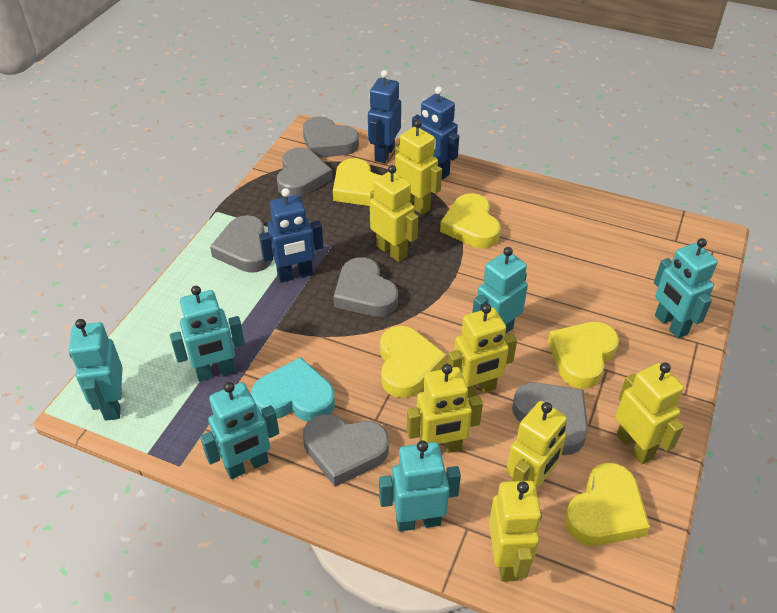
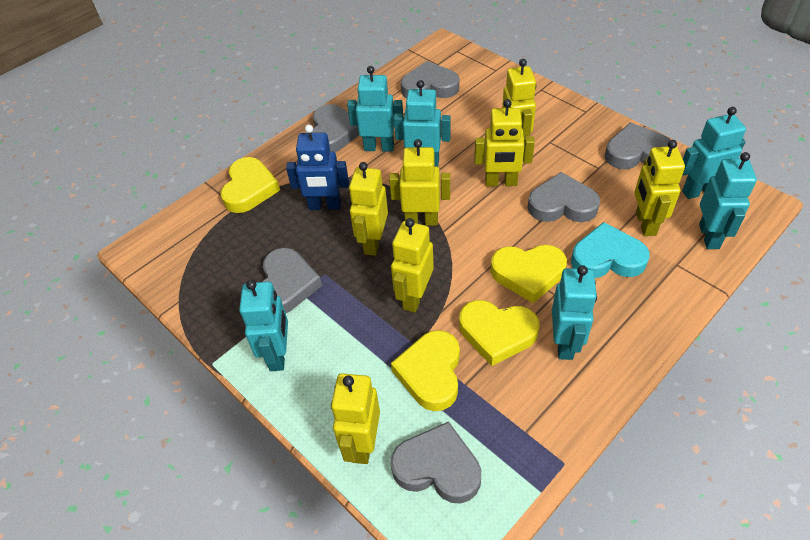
blue robot: [259,188,324,282] [368,70,401,163] [412,87,459,180] = 3 -> [286,124,349,210] = 1
yellow heart: [333,158,381,206] [380,326,446,398] [440,193,501,248] [548,322,619,388] [565,463,650,546] = 5 -> [221,157,280,213] [391,330,460,411] [459,300,540,366] [491,245,567,303] = 4

